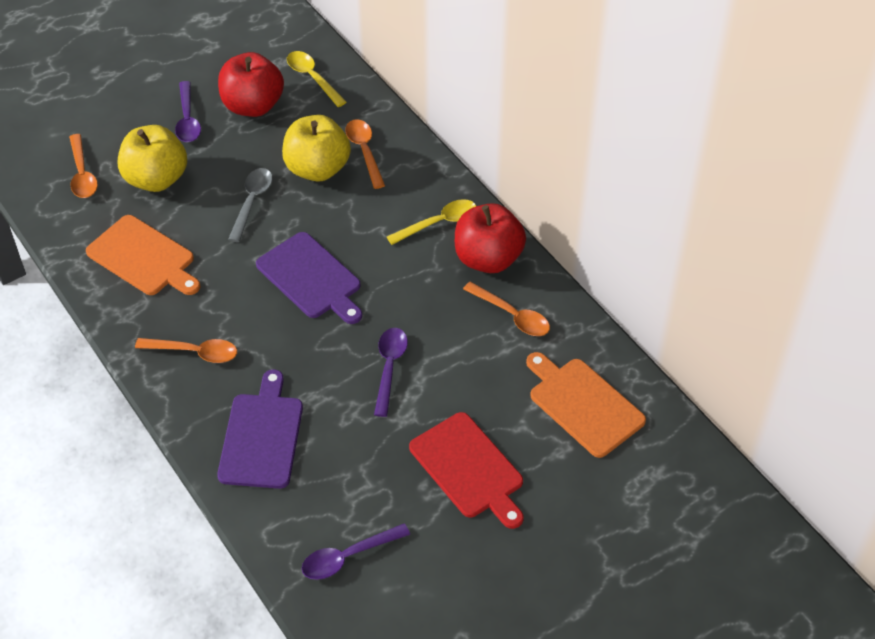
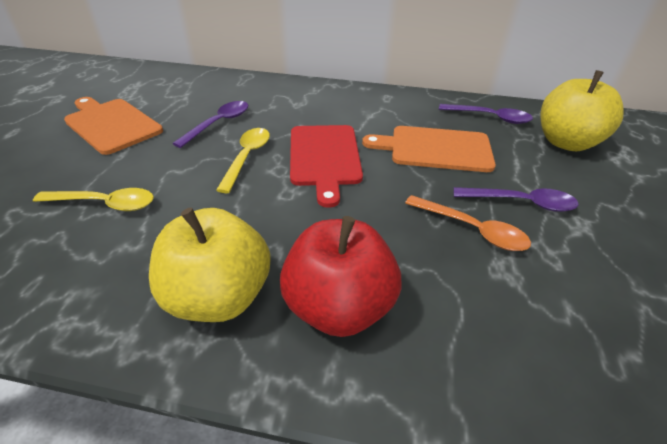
grey spoon: [228,168,273,242] = 1 -> none = 0
orange spoon: [69,134,98,198] [135,338,237,363] [345,119,385,189] [463,282,550,336] = 4 -> [405,195,531,251] = 1
purple cutting board: [217,369,303,489] [256,232,362,324] = 2 -> none = 0
red apple: [218,52,284,117] [455,203,526,273] = 2 -> [280,216,402,337] = 1

